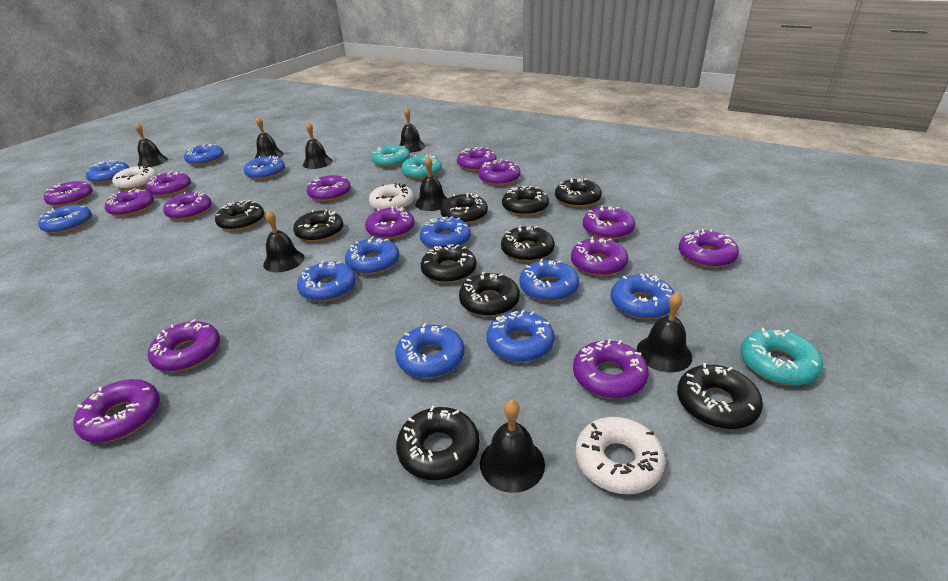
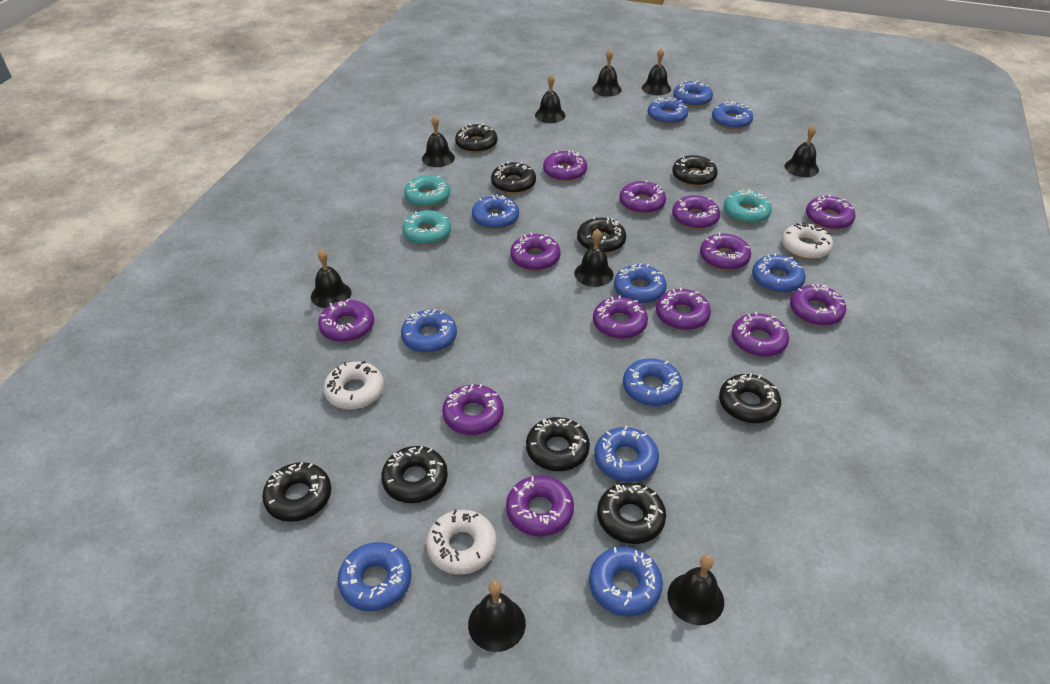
black bell: [135,123,168,167] [255,117,284,159] [263,210,304,272] [303,122,332,169] [399,107,425,153] [415,156,448,211] [480,400,545,493] [636,292,692,372] = 8 -> [311,249,352,308] [422,116,455,167] [468,581,526,652] [535,74,566,123] [574,229,614,287] [592,49,622,97] [642,48,671,95] [667,555,724,625] [784,125,819,177] = 9
black donut: [215,200,264,231] [293,209,343,242] [396,406,480,480] [421,244,476,283] [440,193,488,224] [459,272,520,316] [501,225,555,262] [502,186,549,216] [555,178,602,207] [677,363,763,429] = 10 -> [262,462,331,522] [381,446,448,503] [455,124,497,153] [491,162,536,194] [526,417,590,471] [577,217,626,253] [597,482,666,544] [672,155,718,186] [719,373,781,423] = 9
purple donut: [44,181,93,207] [73,379,160,443] [105,188,154,217] [146,171,191,197] [148,319,220,372] [163,191,212,220] [307,175,351,202] [365,206,415,239] [457,147,497,171] [478,159,521,186] [571,237,628,276] [573,339,649,399] [583,205,635,240] [679,229,739,268] = 14 -> [318,299,374,342] [442,384,504,435] [506,475,574,536] [510,233,561,271] [543,150,587,181] [593,295,648,339] [620,180,666,214] [656,287,711,330] [672,195,720,229] [700,233,751,270] [731,312,789,357] [790,284,846,326] [806,195,855,230] = 13

